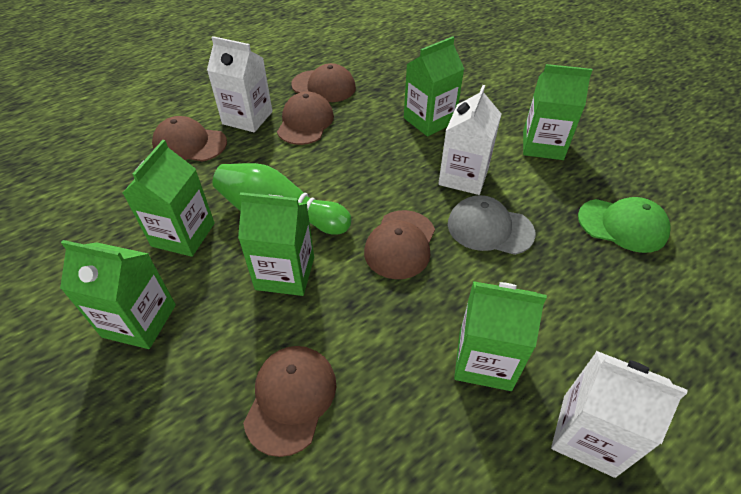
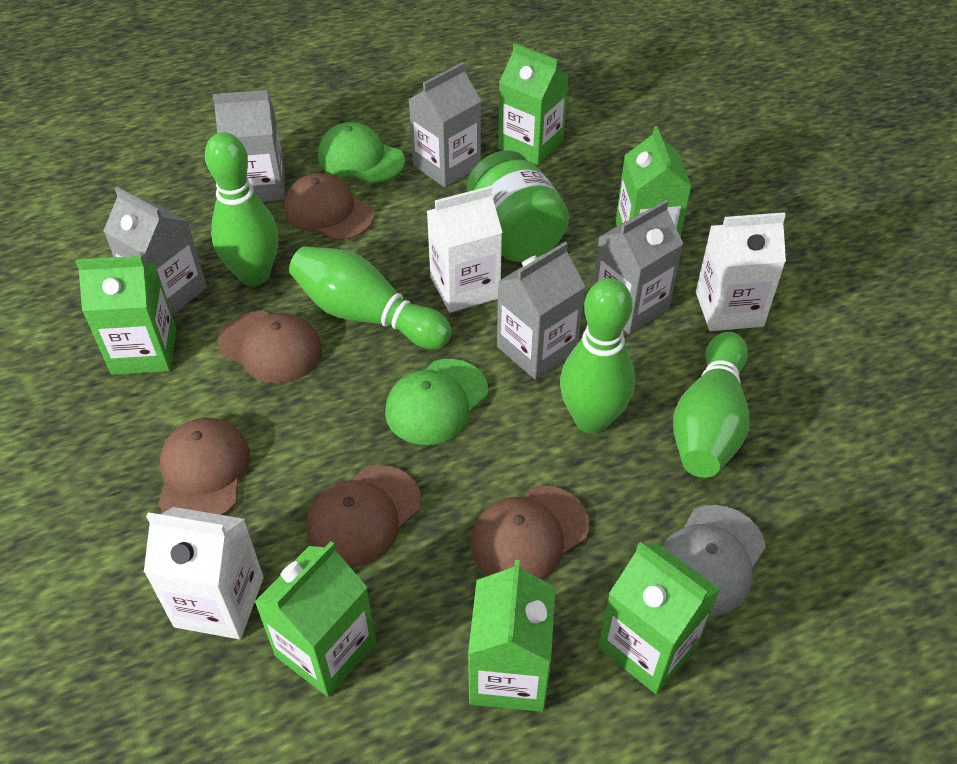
green bowling pin: [213,163,351,235] = 1 -> [205,132,278,286] [289,246,452,349] [560,278,635,434] [673,332,750,478] = 4
green cap: [578,197,670,253] = 1 -> [318,122,405,183] [385,359,488,445] = 2
green jar: none = 0 -> [467,150,569,262] = 1
grey carton: none = 0 -> [103,187,207,316] [212,90,285,202] [408,62,481,188] [497,242,585,380] [593,200,683,334] = 5

